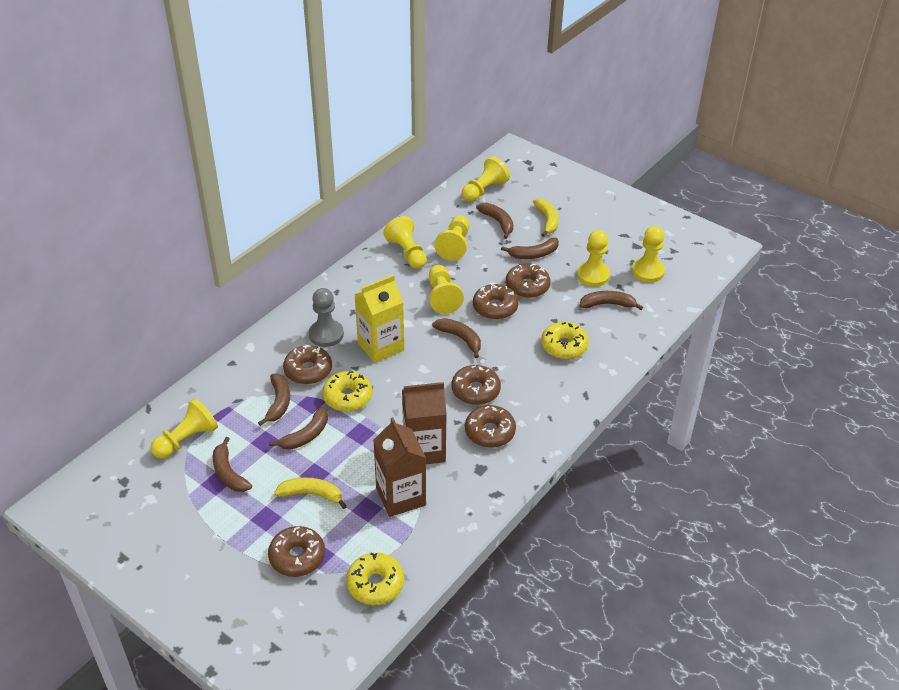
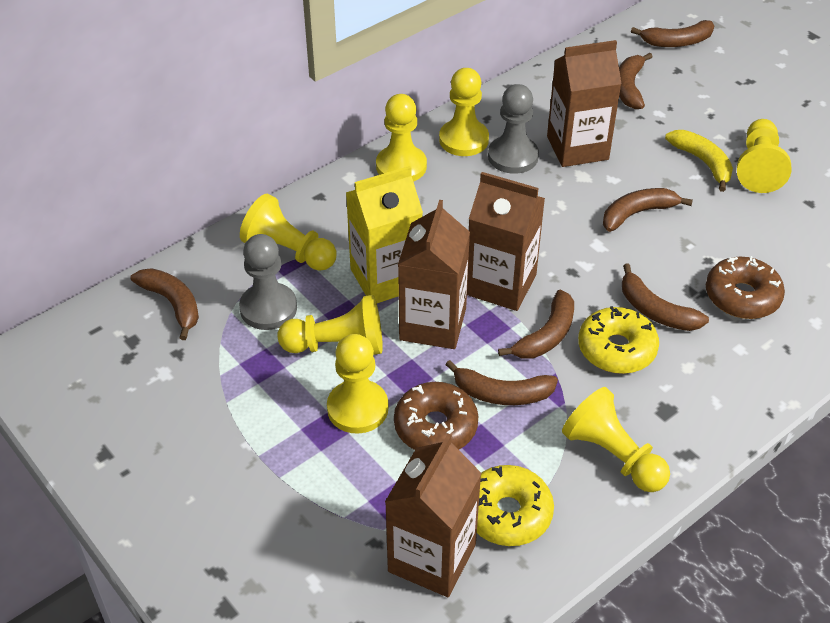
brown carton: [373,417,426,517] [402,382,447,464] = 2 -> [385,434,481,597] [398,200,470,349] [467,172,545,311] [547,40,622,167] = 4
brown donut: [268,526,325,577] [283,345,332,384] [452,365,501,405] [465,405,516,448] [473,283,518,320] [506,263,551,298] = 6 -> [394,382,478,450] [706,256,785,319] = 2
grey pawn: [309,288,344,347] = 1 -> [239,234,297,330] [488,84,539,174] = 2
yellow banana: [274,477,347,509] [533,198,558,237] = 2 -> [665,130,733,192] = 1
yellow donut: [322,371,372,412] [346,553,404,605] [541,322,589,359] = 3 -> [477,465,554,546] [578,306,659,374] = 2

